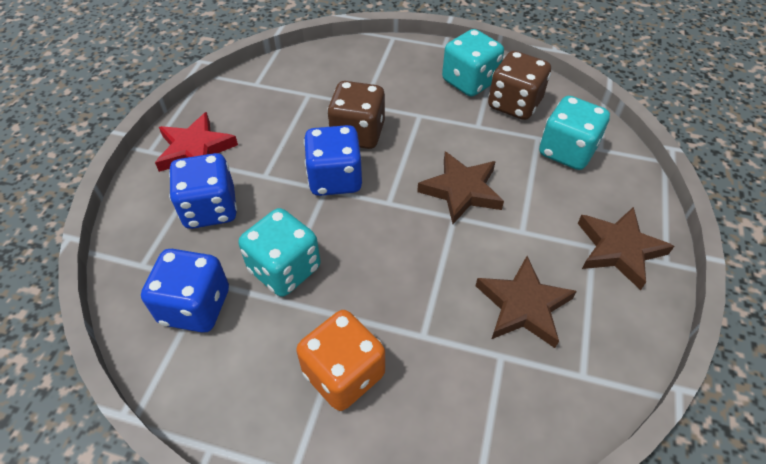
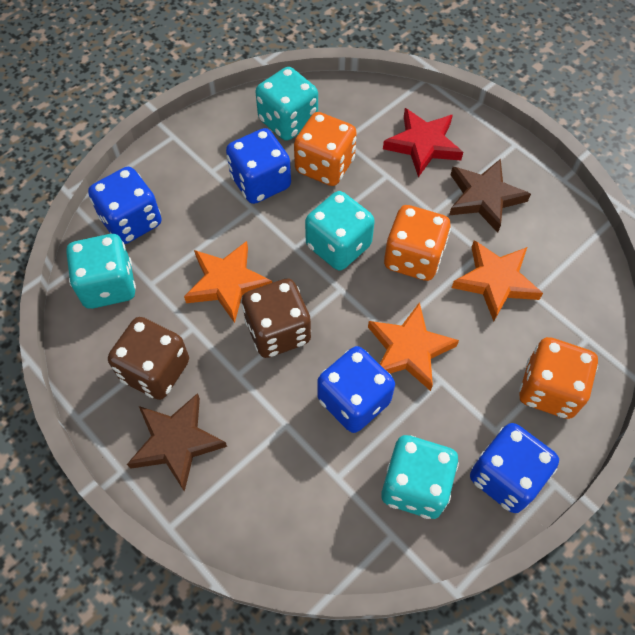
blue dice: [141,249,229,333] [169,153,237,229] [304,125,362,196] = 3 -> [88,167,162,244] [226,128,291,204] [317,346,395,433] [470,423,559,513] = 4
brown star: [417,151,504,224] [476,256,577,348] [578,207,674,290] = 3 -> [127,393,227,492] [449,159,531,233] = 2
orange dice: [296,310,385,411] = 1 -> [294,112,357,186] [384,205,451,281] [519,337,598,419] = 3
orange star: none = 0 -> [184,241,272,323] [368,302,459,391] [452,240,543,321] = 3
turquoise dice: [239,208,321,297] [442,29,504,97] [539,96,610,170] = 3 -> [66,234,136,309] [256,67,318,141] [305,191,375,271] [382,435,459,519] = 4

